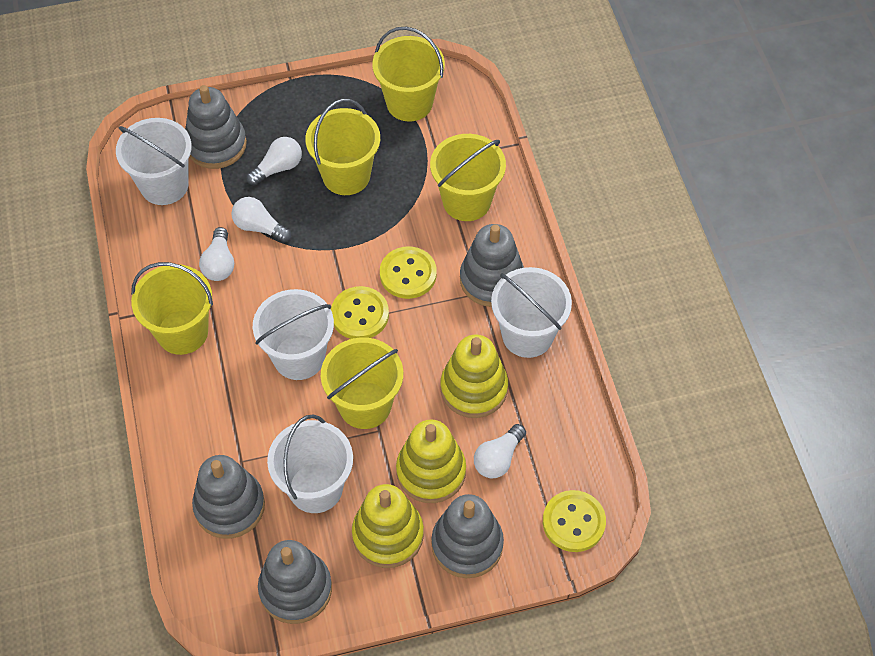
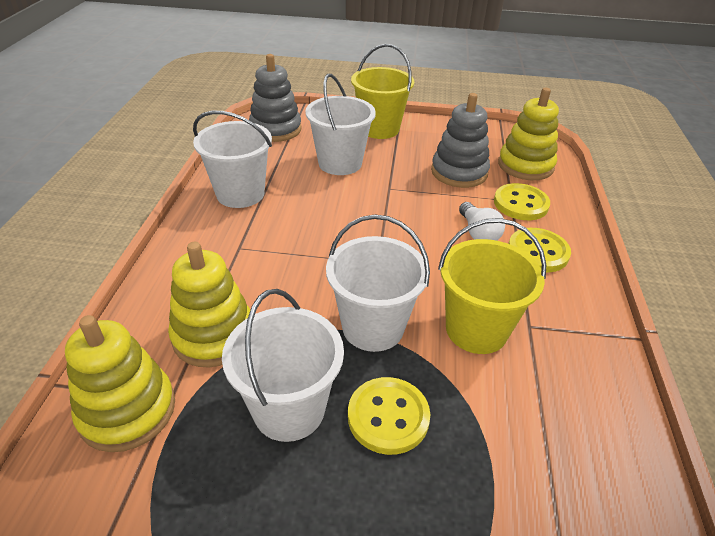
grey stacking toy: [185,85,247,169] [192,455,265,539] [258,540,332,624] [431,494,504,578] [460,224,524,307] = 5 -> [249,54,302,142] [431,93,490,188] = 2
white light bulb: [199,227,234,281] [231,197,291,242] [247,137,302,186] [474,424,526,478] = 4 -> [459,202,505,241] = 1
yellow bucket: [131,262,213,355] [305,99,380,195] [321,337,403,429] [372,27,445,122] [430,134,506,221] = 5 -> [351,44,414,139] [438,218,546,354] = 2

